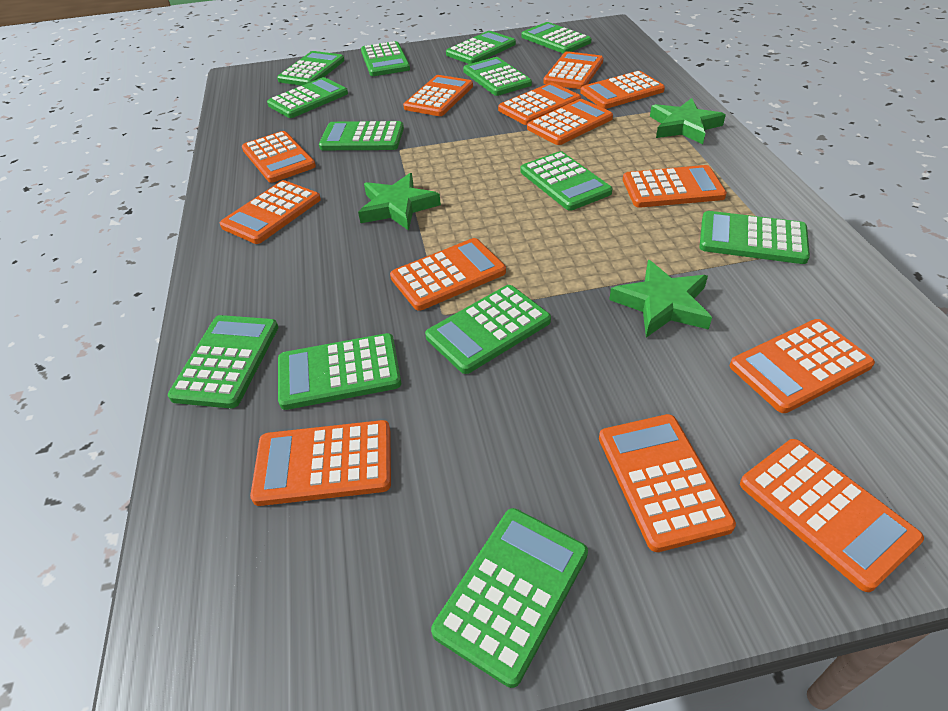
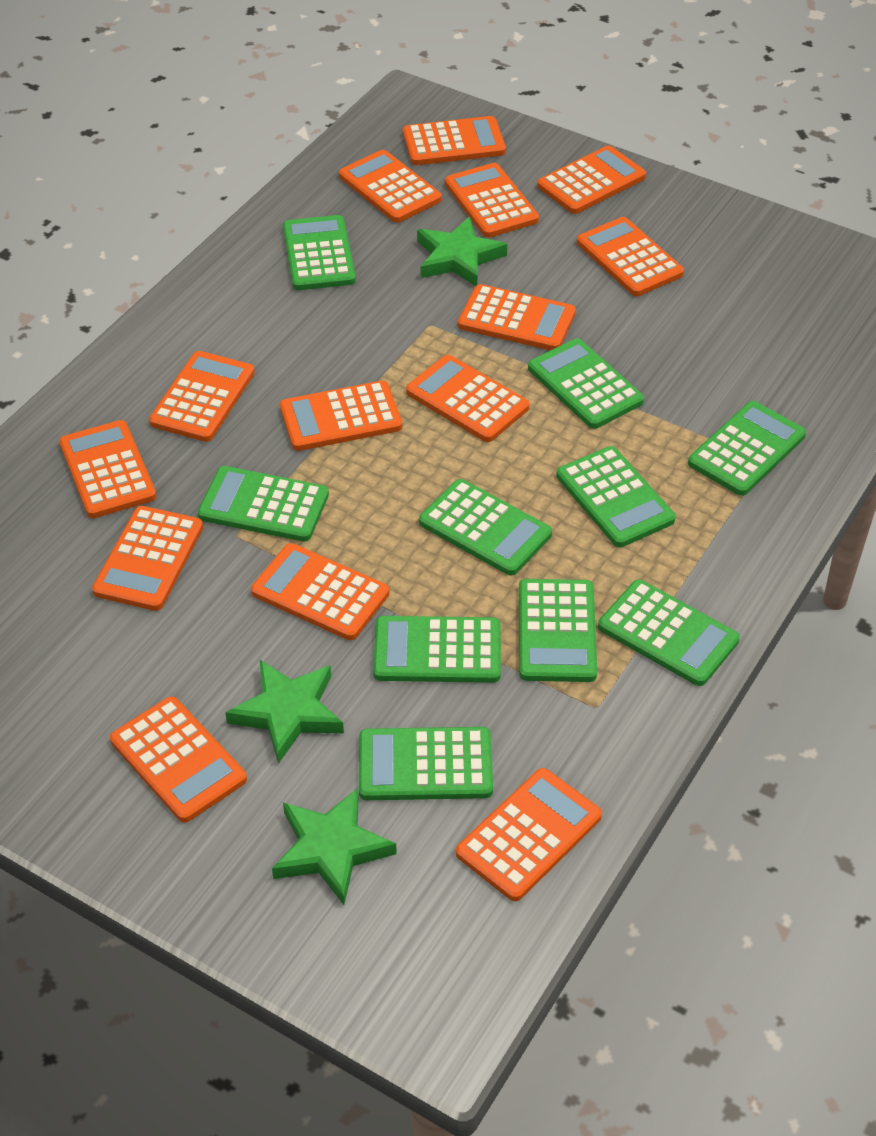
green calculator: [168,315,278,408] [267,77,348,118] [277,51,345,86] [278,333,401,410] [319,121,404,150] [361,41,410,76] [425,285,551,374] [431,508,588,688] [446,31,516,64] [463,57,532,96] [520,151,612,211] [521,22,592,54] [700,211,810,264] = 13 -> [198,466,329,542] [283,215,356,290] [359,727,493,800] [373,616,501,683] [419,479,552,576] [519,579,597,682] [528,338,644,429] [556,446,676,547] [598,580,740,686] [688,401,806,496] = 10
orange calculator: [220,180,321,244] [242,131,316,183] [250,420,391,506] [390,238,506,311] [403,75,473,116] [498,83,581,125] [527,99,613,145] [543,51,603,89] [580,71,665,109] [599,414,736,552] [623,165,727,208] [730,319,875,413] [740,439,924,592] = 13 -> [59,420,156,518] [92,506,203,611] [110,696,247,823] [149,351,255,442] [251,543,389,640] [280,381,402,451] [339,150,442,223] [403,116,506,165] [406,355,529,442] [445,163,539,238] [456,768,602,901] [458,284,576,350] [537,145,646,214] [577,217,684,296] = 14

